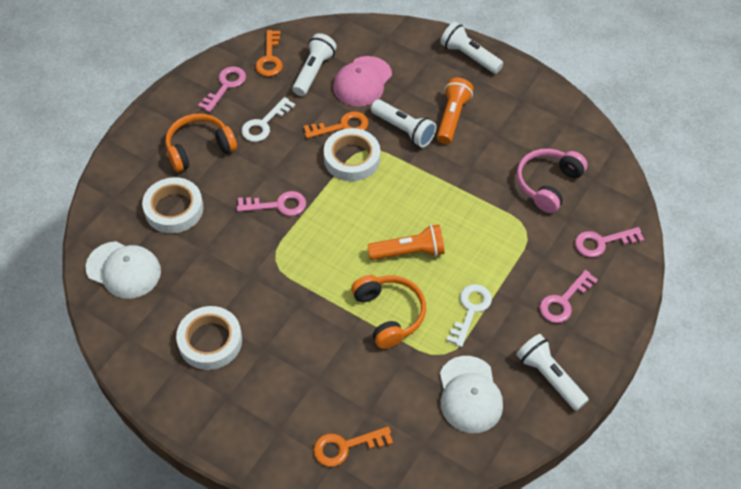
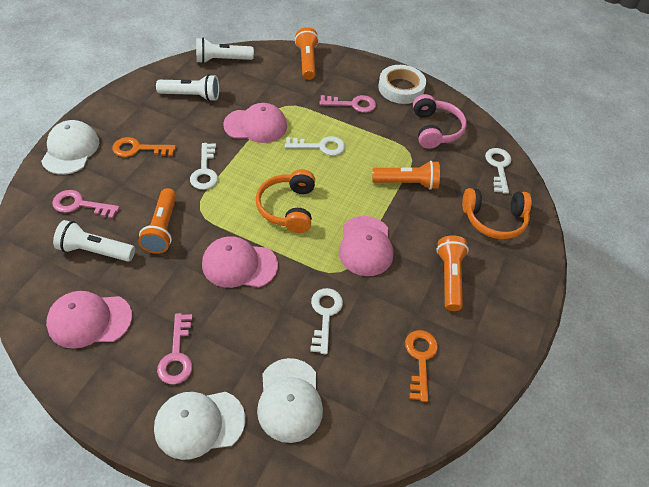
orange flashlight: [367,224,445,260] [437,78,474,144] = 2 -> [138,188,177,254] [295,27,319,80] [372,161,440,190] [436,235,469,311] = 4
orange key: [255,30,283,76] [304,112,369,138] [313,427,393,467] = 3 -> [113,137,176,157] [405,330,438,402] = 2
pink cap: [333,56,392,107] = 1 -> [46,291,132,349] [202,236,278,288] [223,103,287,143] [339,216,393,276] = 4
pink key: [198,66,246,112] [237,191,306,216] [539,270,598,323] [575,227,645,257] = 4 -> [52,190,120,219] [157,313,193,385] [320,95,376,113] = 3
white cap: [85,241,161,299] [440,356,503,433] = 2 -> [41,120,99,175] [154,392,245,460] [257,358,323,443] = 3
white flashlight: [292,33,337,96] [371,99,436,148] [440,22,503,74] [516,334,589,411] = 4 -> [53,220,135,262] [156,74,219,101] [196,38,254,63] = 3
white key: [241,97,295,142] [446,284,492,347] = 2 -> [190,143,218,190] [285,136,345,156] [310,288,343,354] [485,148,511,194] = 4
white tape: [142,177,203,233] [176,306,242,370] [324,128,380,181] = 3 -> [378,65,426,104] = 1

